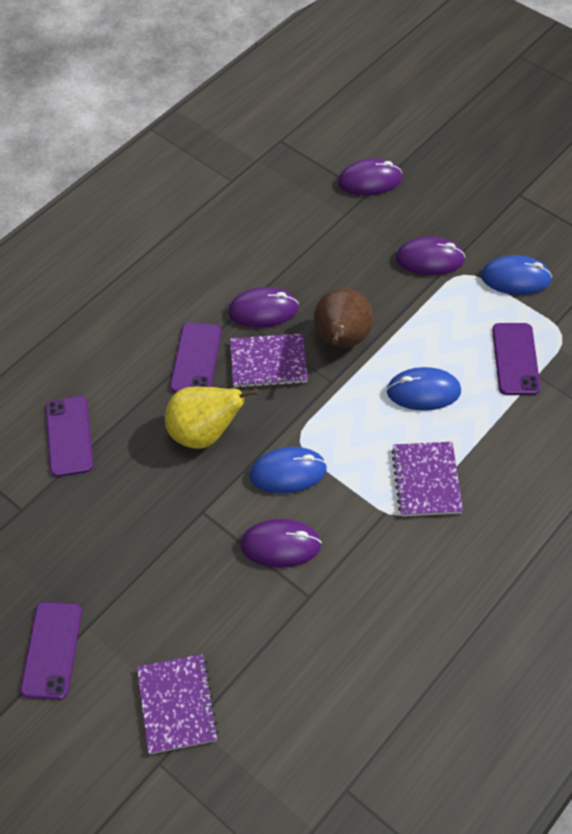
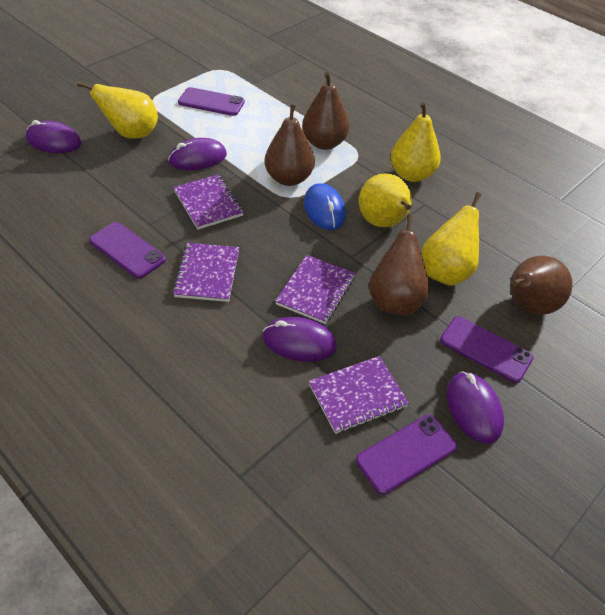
blue mouse: [250,447,327,494] [386,367,461,411] [481,255,552,295] = 3 -> [304,183,346,230] = 1
brown pear: [314,288,373,348] = 1 -> [265,104,315,186] [302,72,350,150] [369,214,430,315] [510,256,573,315] = 4
purple notebook: [137,654,219,754] [230,333,308,388] [391,442,463,516] = 3 -> [173,175,244,230] [173,243,239,302] [275,255,355,324] [309,356,409,434] = 4
yellow pear: [165,387,258,449] = 1 -> [77,82,158,139] [359,174,412,227] [391,102,441,182] [421,192,481,286] = 4

